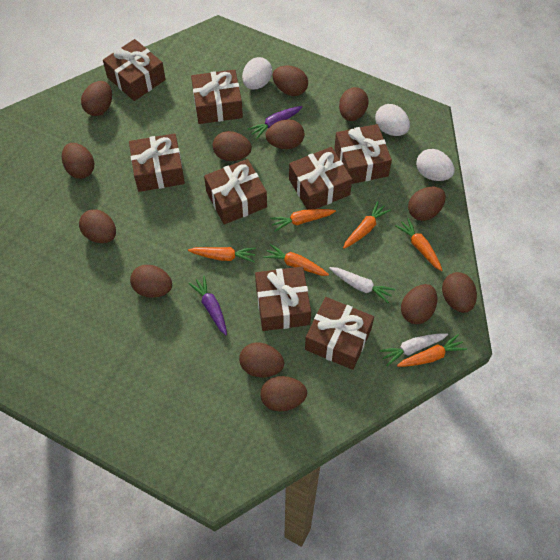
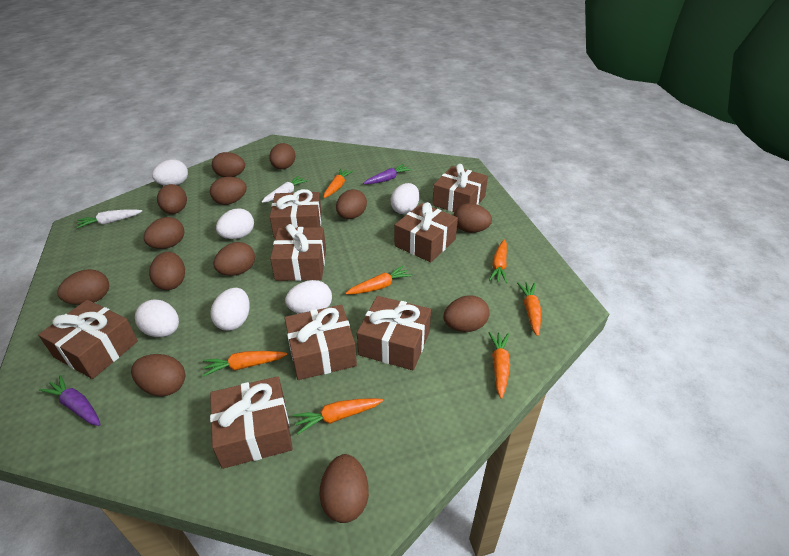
orange carrot: [188,247,256,262] [263,244,329,276] [270,209,336,232] [343,201,391,249] [395,218,443,271] [397,334,467,367] = 6 -> [202,351,288,377] [293,398,383,434] [323,169,353,198] [345,265,412,294] [488,332,510,399] [489,240,507,283] [517,282,541,336] = 7
white egg: [242,57,272,90] [375,104,410,136] [416,149,454,181] = 3 -> [135,299,179,337] [152,159,188,186] [211,288,250,331] [216,208,254,239] [285,280,332,314] [391,183,419,214] = 6

